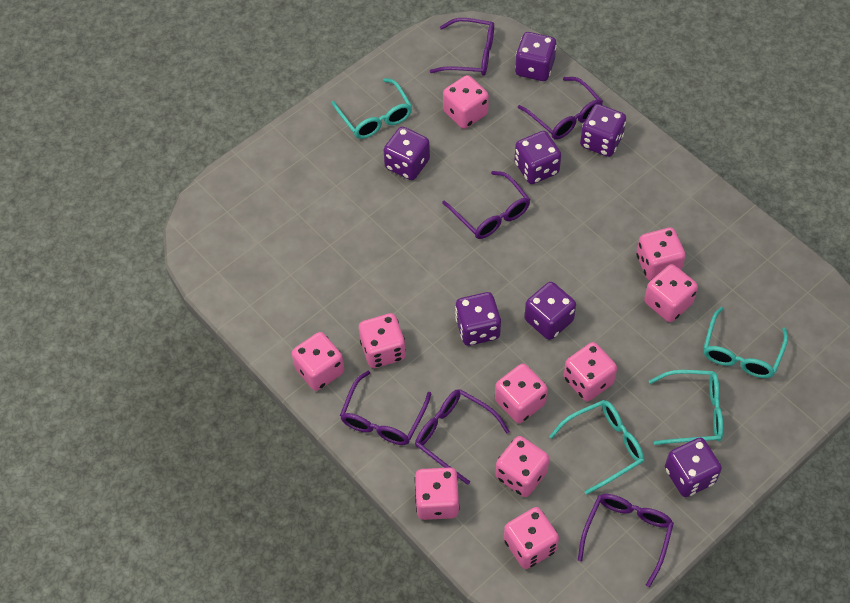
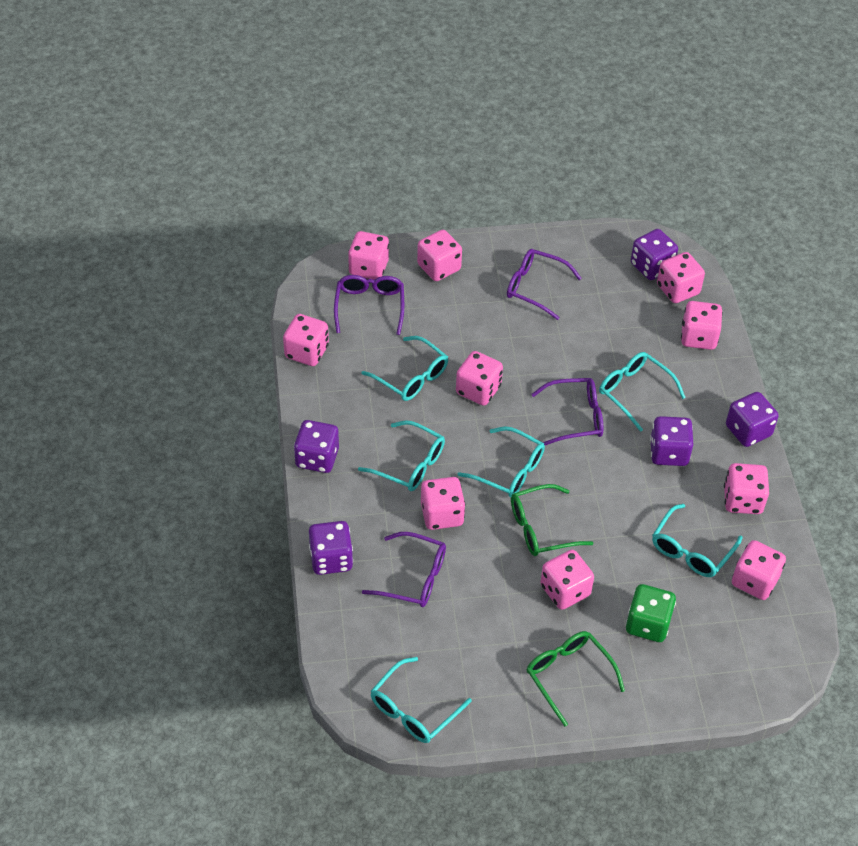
green dice: none = 0 -> [626,584,676,642] = 1
green glasses: none = 0 -> [511,484,593,556] [526,631,625,726] = 2
purple dice: [384,127,430,180] [455,292,501,346] [515,32,557,81] [515,131,561,184] [525,282,576,340] [580,104,626,157] [665,437,722,497] = 7 -> [294,420,339,473] [309,521,353,575] [631,229,678,280] [650,416,693,466] [726,392,778,447] = 5
purple glasses: [340,371,431,445] [415,389,510,485] [430,18,494,76] [442,171,530,239] [518,77,603,139] [578,494,674,587] = 6 -> [334,275,404,335] [362,532,446,607] [507,249,582,320] [531,378,603,445] = 4
turquoise glasses: [331,78,412,139] [549,400,644,495] [649,370,723,445] [703,307,788,378] = 4 -> [358,420,445,491] [361,336,448,401] [371,657,472,743] [458,426,545,498] [599,352,685,432] [652,504,742,577] = 6

